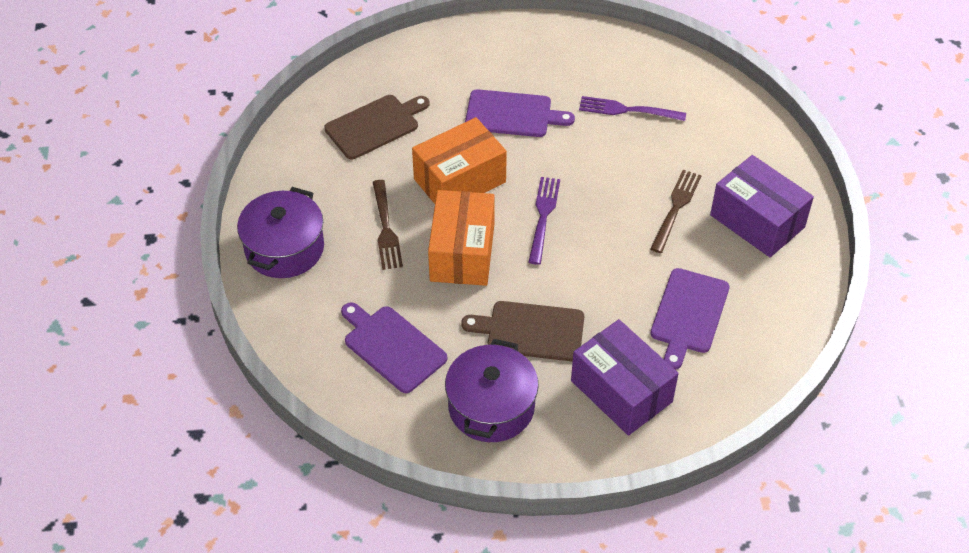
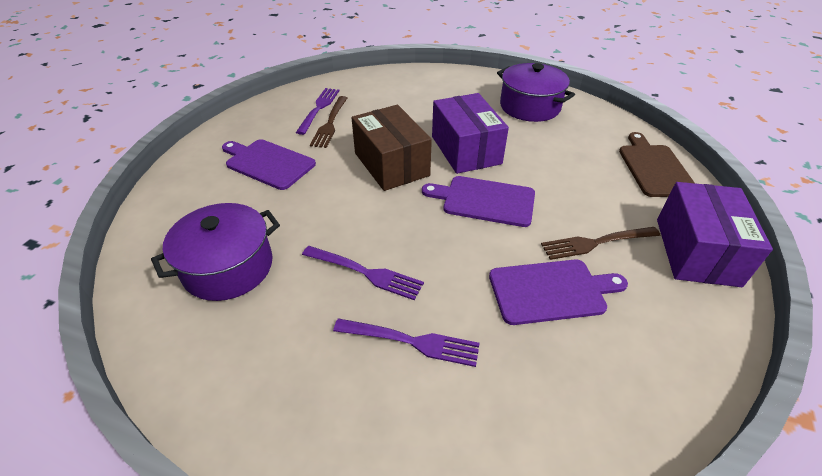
brown box: none = 0 -> [351,105,432,191] = 1
brown cutting board: [324,95,430,159] [461,301,584,361] = 2 -> [619,132,695,197] = 1
orange box: [412,117,507,204] [428,190,495,286] = 2 -> none = 0
purple fork: [529,177,560,265] [579,96,686,121] = 2 -> [296,88,339,135] [302,246,424,300] [333,318,480,367] = 3

